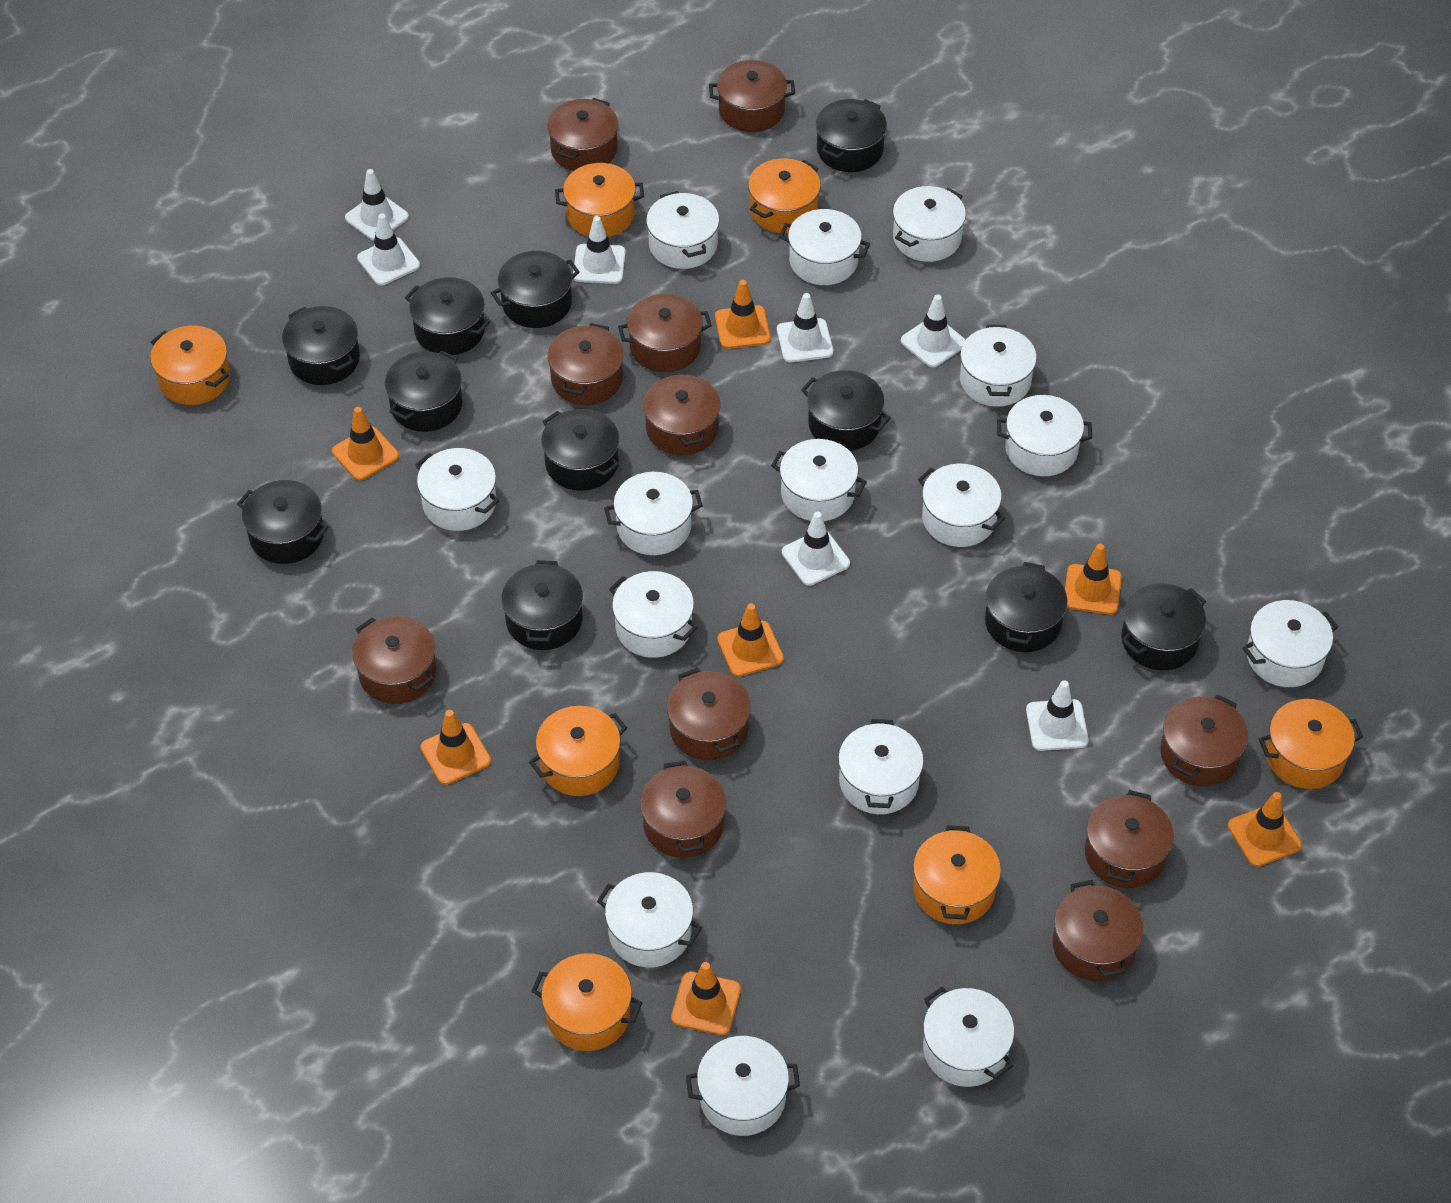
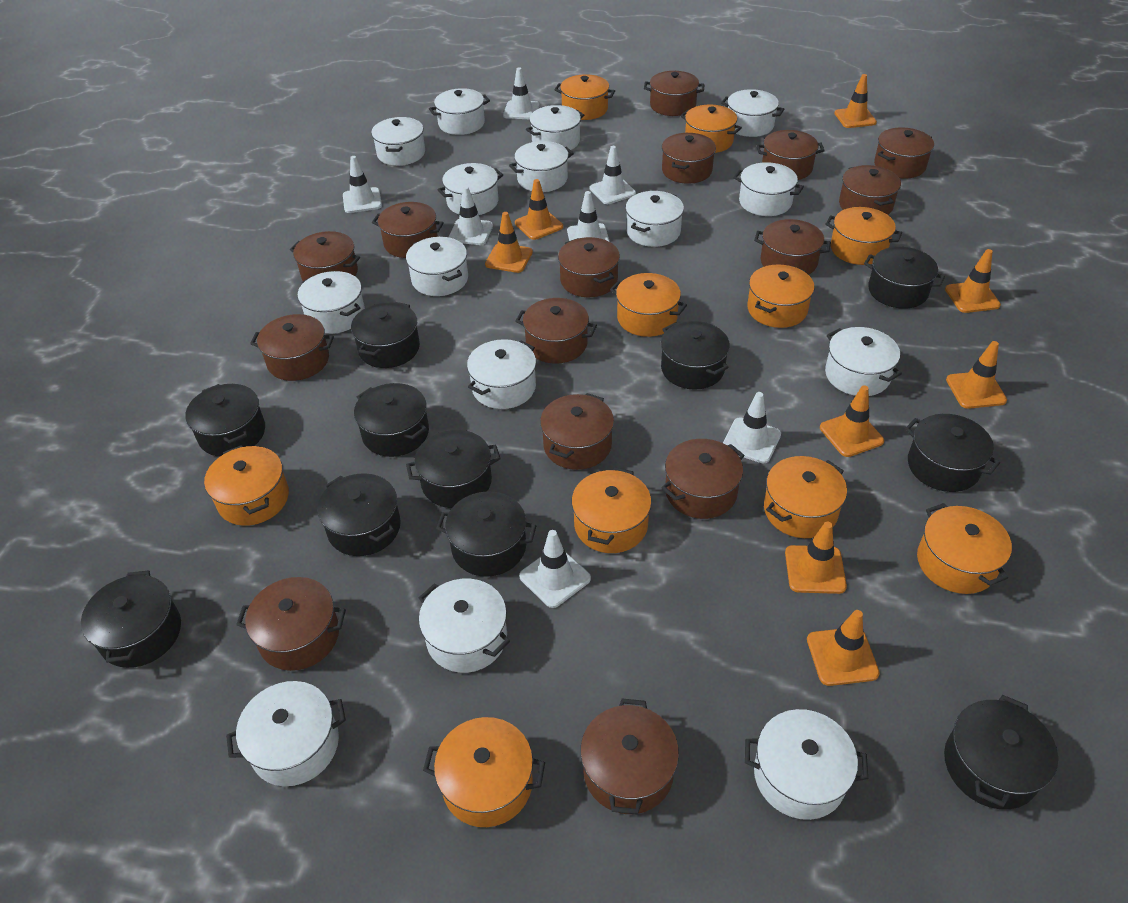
brown pot: [352,616,436,704] [547,98,618,171] [547,323,624,405] [618,294,712,372] [640,761,726,858] [643,372,721,455] [667,668,751,761] [709,60,795,132] [1053,880,1143,981] [1085,790,1174,888] [1160,694,1248,787] = 11 -> [236,577,346,671] [250,314,334,381] [290,231,360,281] [372,202,444,258] [516,298,597,363] [540,393,614,470] [558,237,620,297] [580,698,679,815] [644,71,704,116] [662,133,716,184] [662,439,745,519] [754,219,831,275] [756,130,825,180] [839,165,901,215] [874,127,934,179] = 15
orange pot: [150,326,230,405] [529,706,627,796] [532,953,643,1051] [555,163,644,237] [748,158,821,233] [913,825,1001,924] [1259,699,1363,789] = 7 -> [204,445,289,526] [423,717,545,827] [554,74,615,120] [572,467,652,553] [610,273,687,337] [680,104,742,153] [747,265,815,328] [764,456,847,538] [826,207,902,265] [917,503,1012,594] = 10
orange traffic cone: [332,407,399,481] [420,710,491,785] [671,962,741,1035] [715,280,771,349] [717,603,784,677] [1065,544,1122,615] [1228,792,1302,867] = 7 -> [485,212,533,273] [515,179,563,240] [785,522,847,594] [807,610,880,686] [820,385,884,457] [834,74,877,128] [945,249,1001,313] [946,341,1007,409] = 8

